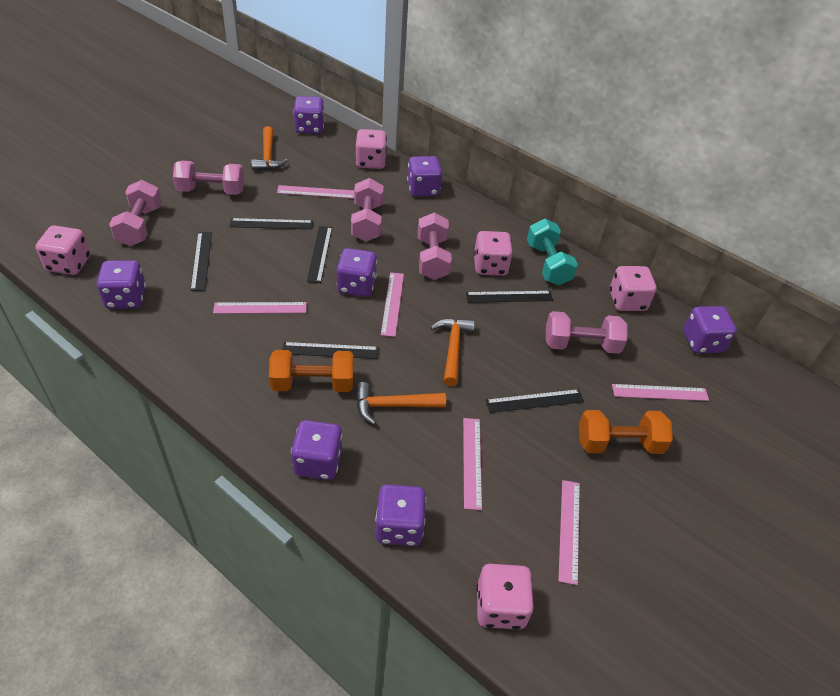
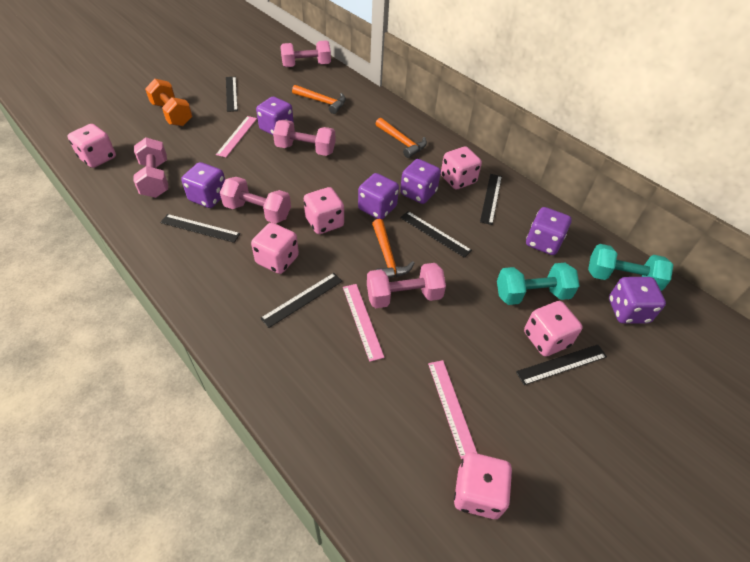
orange dumbbell: [269,350,353,392] [579,410,673,454] = 2 -> [145,79,192,126] = 1
pink dice: [36,225,90,275] [355,129,387,169] [474,231,513,276] [476,564,534,630] [610,266,657,311] = 5 -> [68,124,116,168] [251,223,299,274] [304,187,344,234] [441,147,482,189] [454,452,512,519] [524,301,583,357] = 6
pink ruler: [213,302,307,314] [277,185,354,199] [381,272,404,337] [463,418,482,510] [558,480,580,585] [612,384,709,401] = 6 -> [216,116,257,157] [343,284,385,362] [428,360,478,459] = 3
purple dice: [97,260,146,309] [291,420,342,480] [293,96,325,134] [337,248,377,297] [375,484,426,546] [407,156,442,197] [683,306,737,354] = 7 -> [181,162,225,208] [256,97,294,135] [358,173,399,219] [400,159,441,204] [526,207,572,255] [609,277,666,324] = 6
turquoise dumbbell: [527,219,578,285] = 1 -> [497,263,579,305] [588,244,673,291] = 2

